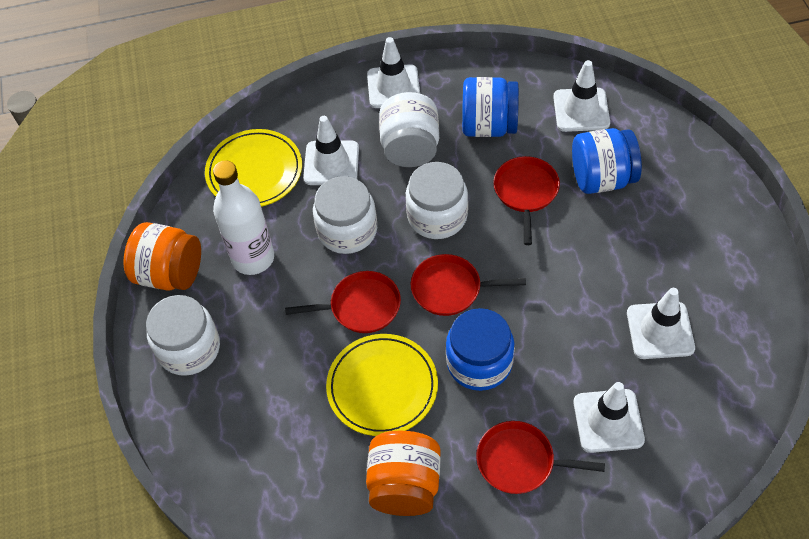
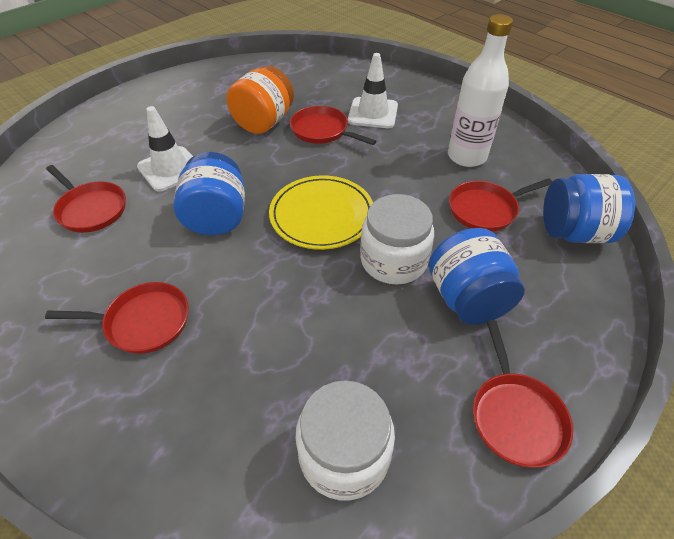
orange jar: [124,222,201,291] [366,431,441,516] = 2 -> [226,66,294,134] = 1
red pan: [285,271,401,333] [411,254,526,316] [476,421,605,494] [493,156,560,245] = 4 -> [45,282,189,354] [46,165,126,233] [290,106,376,145] [449,178,552,232] [473,320,573,468] = 5
white jar: [146,295,220,376] [313,176,377,254] [379,92,439,167] [406,162,468,239] = 4 -> [295,380,395,500] [360,194,434,285] = 2
white traffic cone: [303,116,359,185] [367,37,420,108] [553,60,610,132] [574,382,645,453] [627,288,695,359] = 5 -> [137,106,193,192] [348,53,398,128] = 2
yellow plate: [205,129,302,207] [326,334,438,436] = 2 -> [269,175,373,250] = 1

